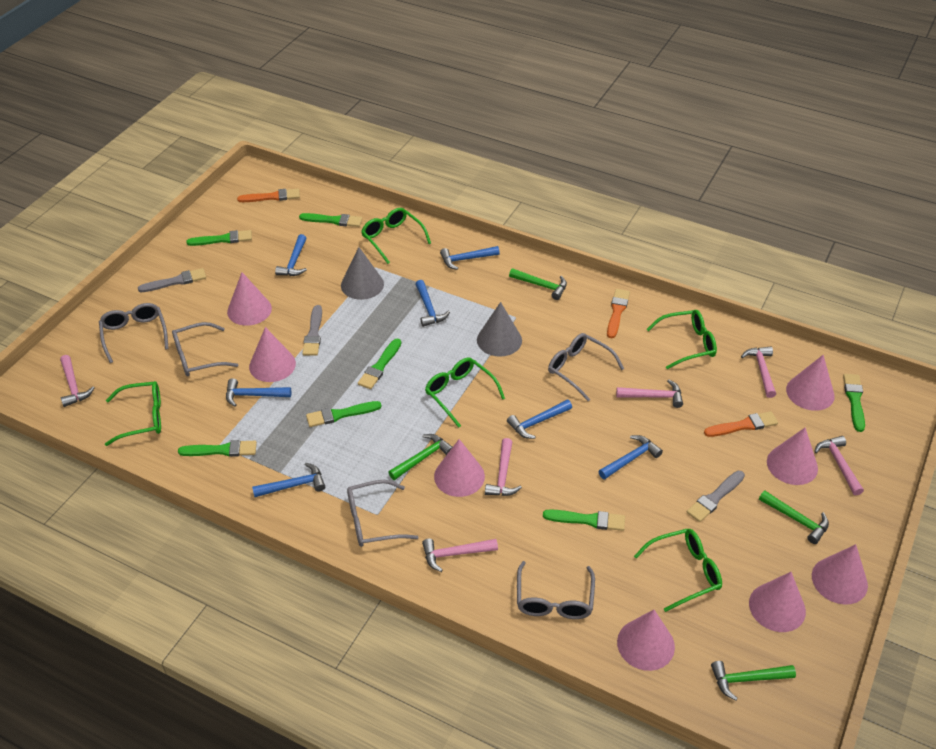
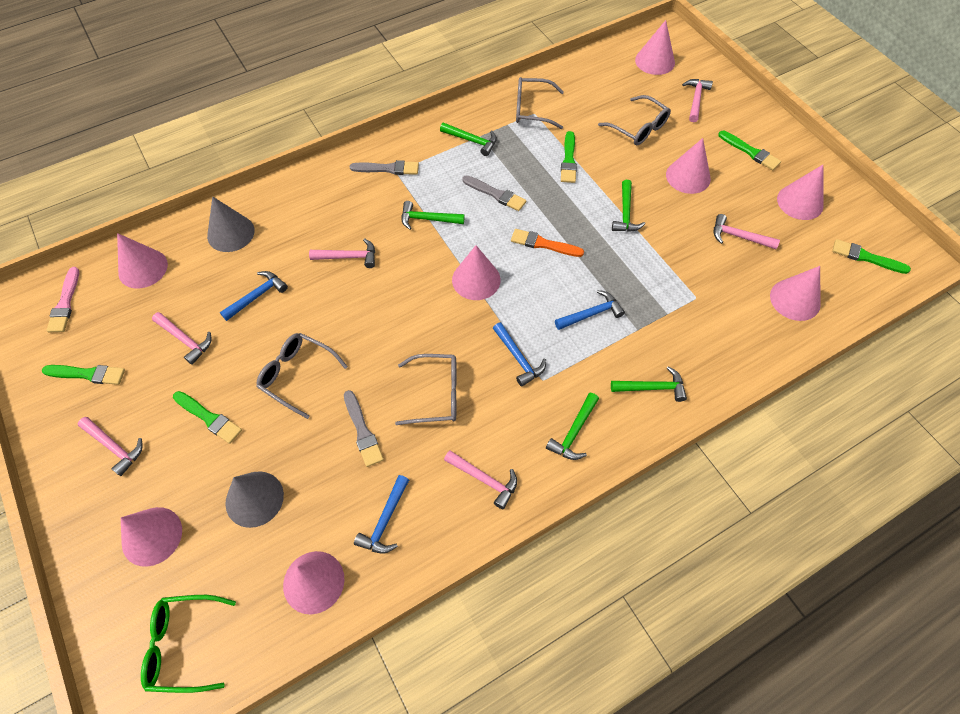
blue hammer: [226,378,291,407] [252,463,325,497] [275,234,307,276] [415,280,450,327] [440,246,500,270] [507,400,572,439] [598,435,663,480] = 7 -> [220,271,288,321] [354,475,409,554] [493,322,546,387] [555,290,625,330] = 4
green brush: [178,440,257,457] [186,230,252,246] [299,213,362,227] [306,401,382,427] [358,339,401,389] [543,509,625,531] [843,374,865,432] = 7 -> [42,365,125,385] [173,391,242,444] [561,131,577,183] [718,131,781,170] [832,239,911,274] = 5
green glasses: [105,381,161,446] [361,208,431,264] [425,357,505,428] [634,529,722,612] [647,310,717,369] = 5 -> [141,595,236,693] = 1
green hammer: [388,434,452,480] [509,268,567,300] [711,661,796,700] [759,490,829,544] = 4 -> [402,201,465,230] [440,123,497,156] [546,393,599,460] [611,366,687,402] [612,180,645,232] = 5
grey glasses: [99,303,169,363] [172,322,238,377] [347,480,419,547] [517,561,595,619] [548,333,624,401] = 5 -> [256,333,348,419] [395,354,457,425] [516,77,564,129] [598,95,671,145] = 4
orange brush: [237,189,300,202] [607,289,630,338] [704,411,778,437] = 3 -> [511,229,584,257] = 1
pink brush: none = 0 -> [47,267,79,332] = 1

